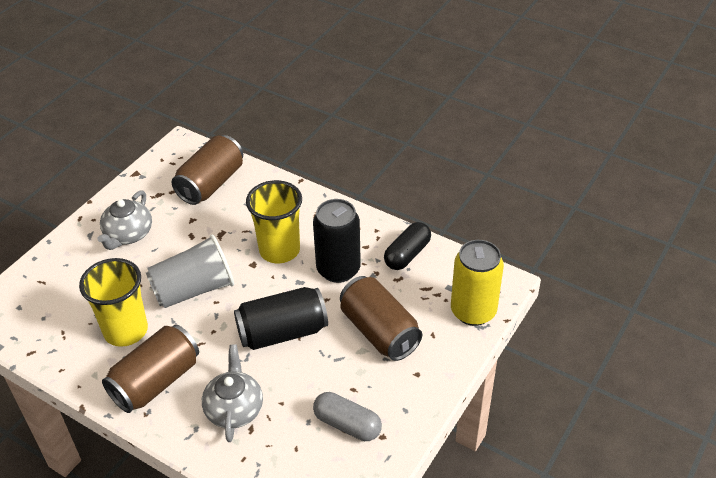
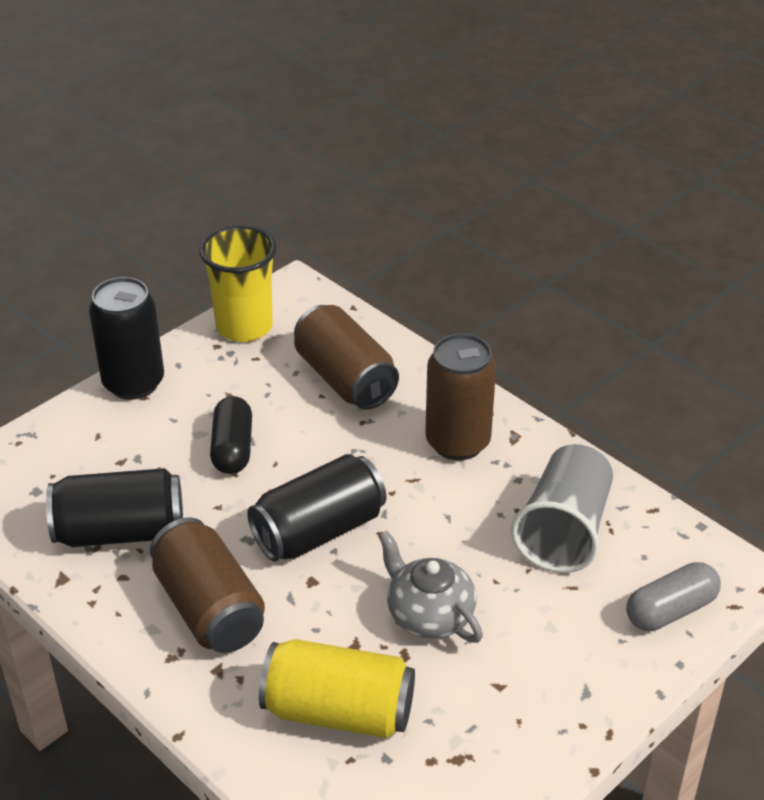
black can: [234,287,328,350] [313,199,361,283] = 2 -> [46,468,183,547] [89,277,164,400] [247,454,386,562] = 3
grey teapot: [97,191,152,250] [202,345,263,442] = 2 -> [378,531,483,643] = 1
yellow cup: [79,258,148,347] [246,180,302,263] = 2 -> [199,225,277,342] = 1

